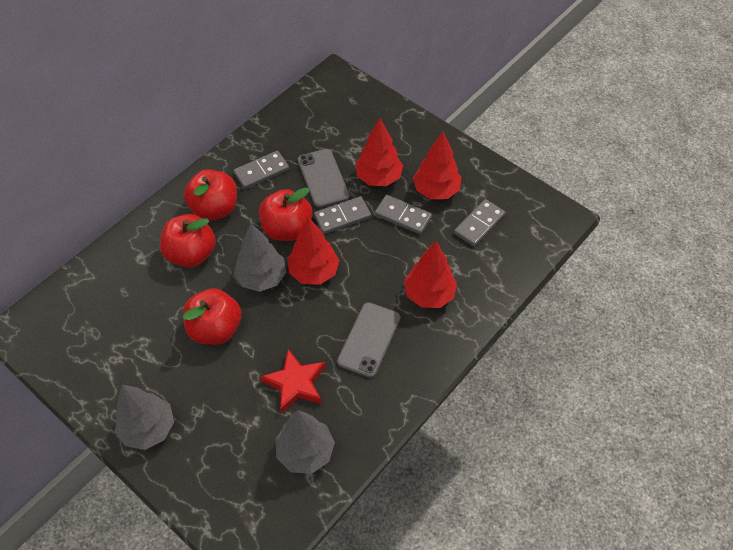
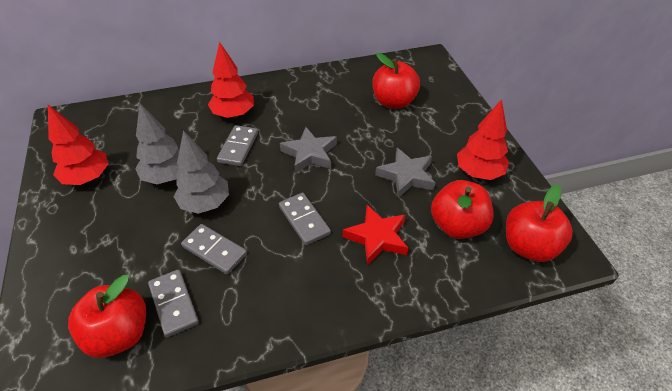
grey phone: [298,149,350,208] [337,302,401,378] = 2 -> none = 0
grey star: none = 0 -> [280,127,337,173] [375,148,435,198] = 2
grey tree: [115,385,174,450] [234,223,286,292] [275,410,335,474] = 3 -> [135,104,179,184] [174,130,229,214] = 2
red tree: [288,217,340,285] [355,118,403,186] [404,241,457,308] [413,131,461,199] = 4 -> [48,105,108,185] [208,42,254,118] [457,99,509,180] = 3

